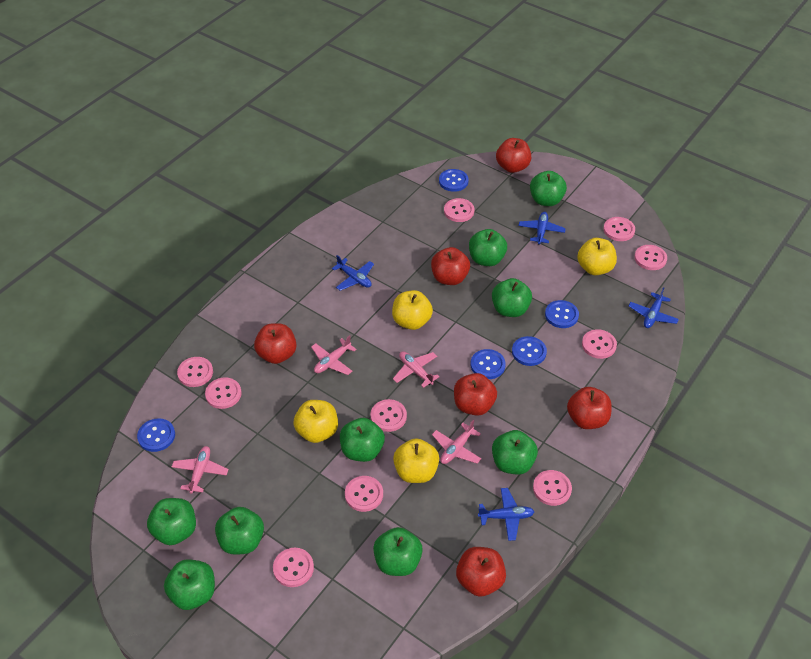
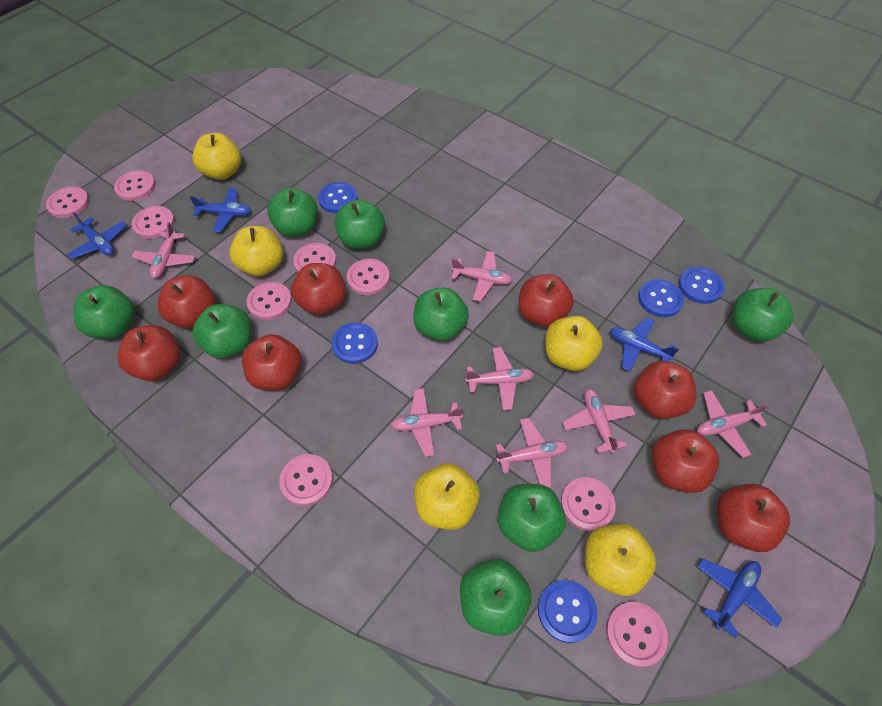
green apple: [147,498,196,545] [164,559,215,610] [215,507,264,555] [340,418,385,462] [373,527,423,576] [469,229,507,266] [492,278,532,317] [492,430,538,474] [530,171,567,206] = 9 -> [74,285,135,339] [192,304,251,359] [267,188,318,237] [335,199,385,249] [413,287,469,341] [460,559,531,636] [498,484,566,552] [732,288,793,342] = 8
pink button: [177,357,213,387] [205,377,241,409] [273,548,314,587] [345,476,383,512] [370,399,407,432] [444,198,474,222] [533,470,572,506] [582,329,617,359] [603,217,635,241] [635,245,667,270] = 10 -> [46,187,89,218] [114,170,156,201] [132,206,175,239] [247,282,292,320] [279,454,333,506] [293,243,336,272] [347,259,390,295] [561,477,616,531] [606,602,668,667] = 9
pink plane: [172,446,229,494] [311,335,357,375] [393,351,440,388] [432,420,482,464] = 4 -> [132,222,196,278] [391,388,463,457] [451,251,513,302] [465,347,534,410] [496,418,568,488] [562,389,636,454] [697,390,769,458] = 7
red apple: [254,323,297,364] [431,247,470,285] [454,373,497,416] [456,547,506,597] [496,138,531,173] [567,387,612,429] = 6 -> [118,325,180,381] [157,275,216,329] [242,334,302,390] [291,263,346,315] [519,274,574,327] [634,361,696,419] [652,429,720,493] [717,484,790,552] = 8
yellow apple: [294,400,338,443] [392,290,433,330] [393,438,439,483] [577,238,617,275] = 4 -> [192,133,241,180] [230,226,283,276] [414,463,480,530] [545,316,603,371] [585,524,656,596] = 5

